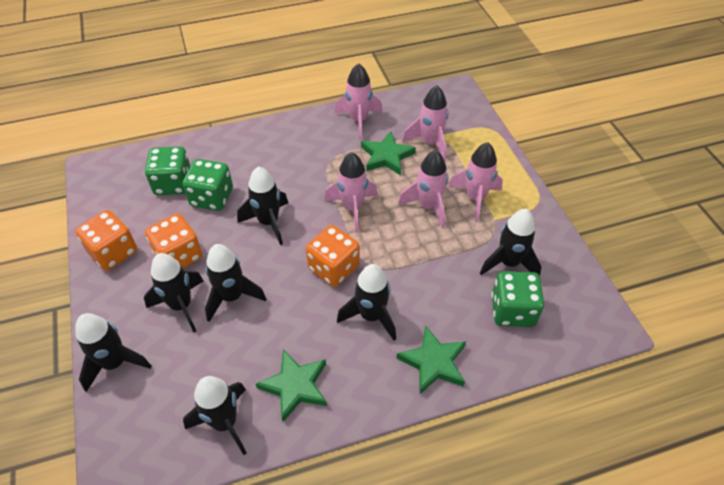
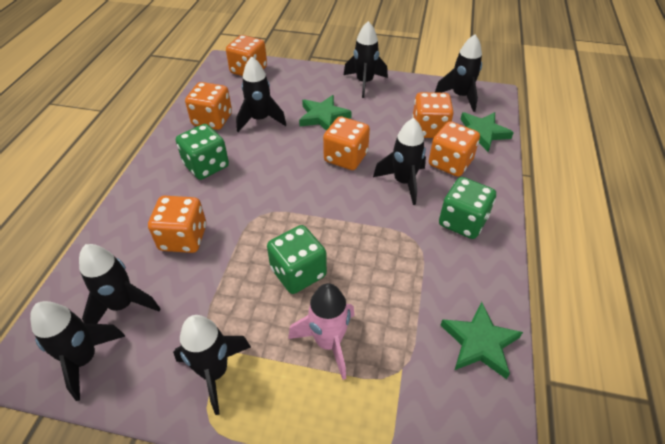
orange dice: [76,210,137,271] [145,213,203,268] [306,225,360,287] = 3 -> [148,196,206,253] [185,82,232,130] [226,35,267,76] [323,117,370,170] [412,92,454,138] [429,121,480,177] = 6
pink rocket: [324,152,378,233] [334,63,382,140] [398,150,448,229] [402,86,448,161] [448,142,503,222] = 5 -> [288,283,354,380] = 1

